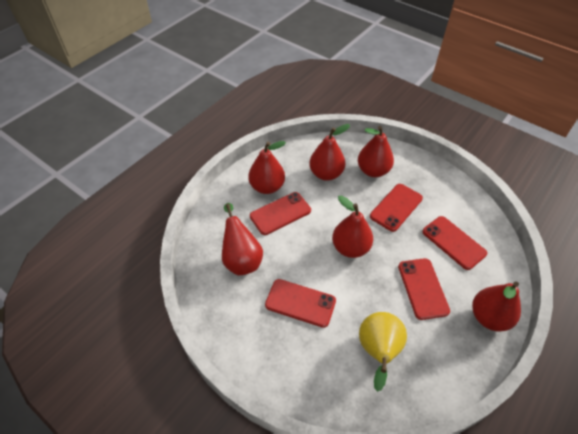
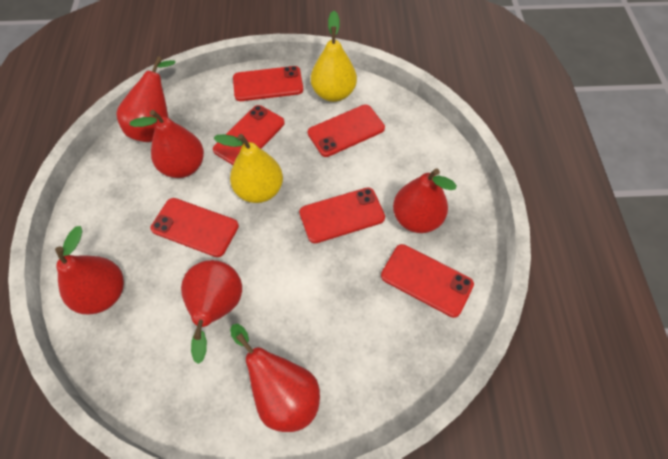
red phone: [250,192,311,235] [265,279,336,328] [370,184,423,232] [398,258,450,320] [422,216,487,270] = 5 -> [151,198,239,257] [213,105,285,165] [233,66,303,101] [299,187,385,244] [308,104,385,157] [381,244,474,318] = 6
yellow pear: [359,312,407,392] = 1 -> [214,134,283,203] [311,11,357,102] = 2

